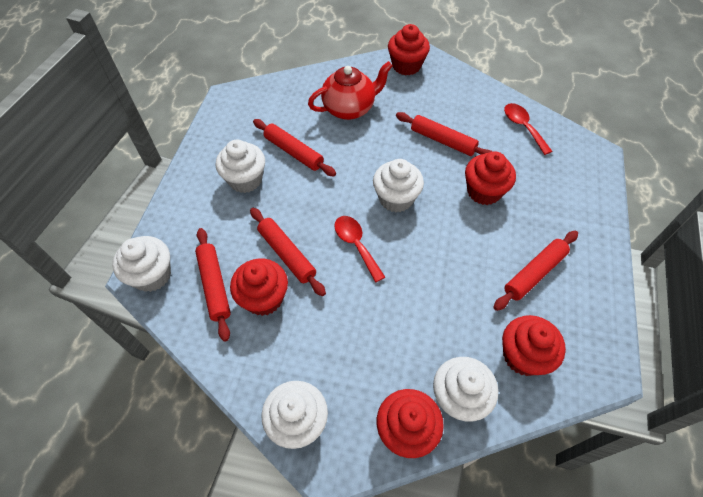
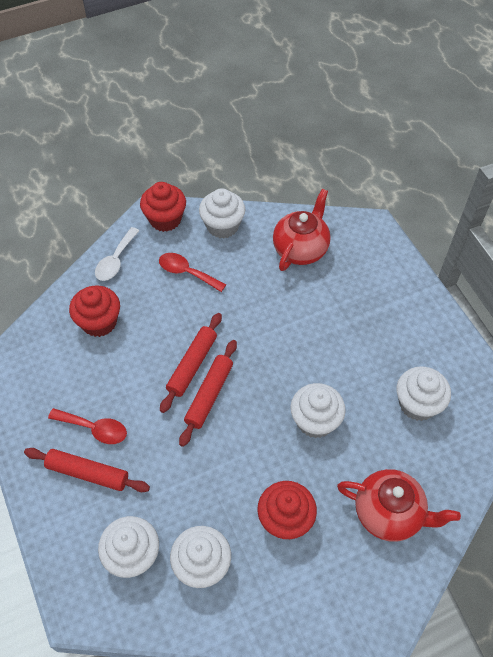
red cupcake: [230,259,288,316] [377,389,444,458] [388,24,430,75] [465,151,516,205] [502,315,566,376] = 5 -> [69,286,120,337] [140,182,186,232] [257,481,317,539] = 3
red rolling pin: [195,228,231,342] [250,208,326,296] [253,119,336,176] [396,112,493,156] [493,231,578,311] = 5 -> [24,448,150,492] [160,313,222,413] [179,340,237,447] = 3
red teapot: [308,61,392,120] = 1 -> [273,189,330,271] [337,469,461,541] = 2
white spoon: none = 0 -> [95,227,139,281] = 1

